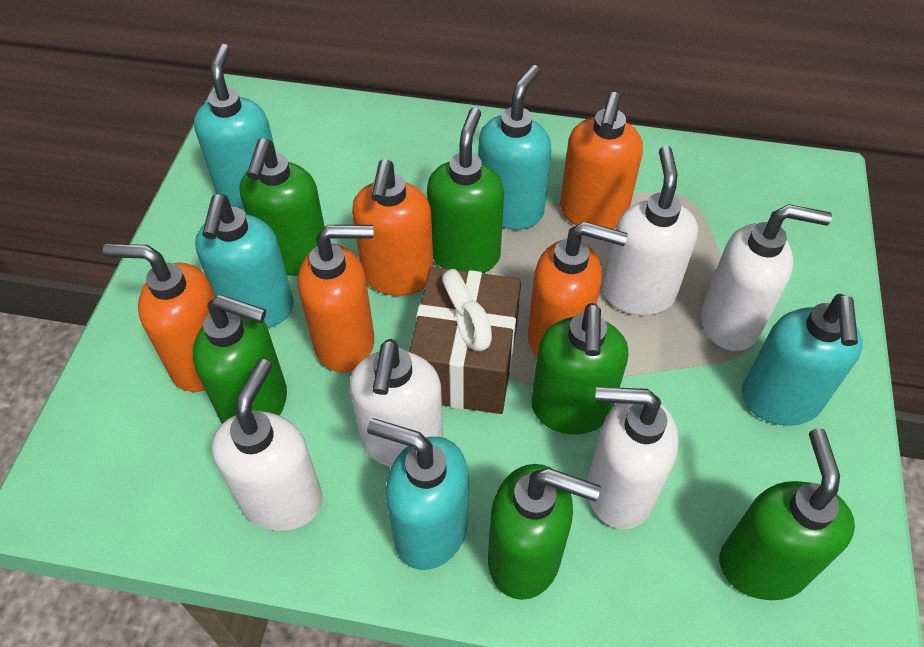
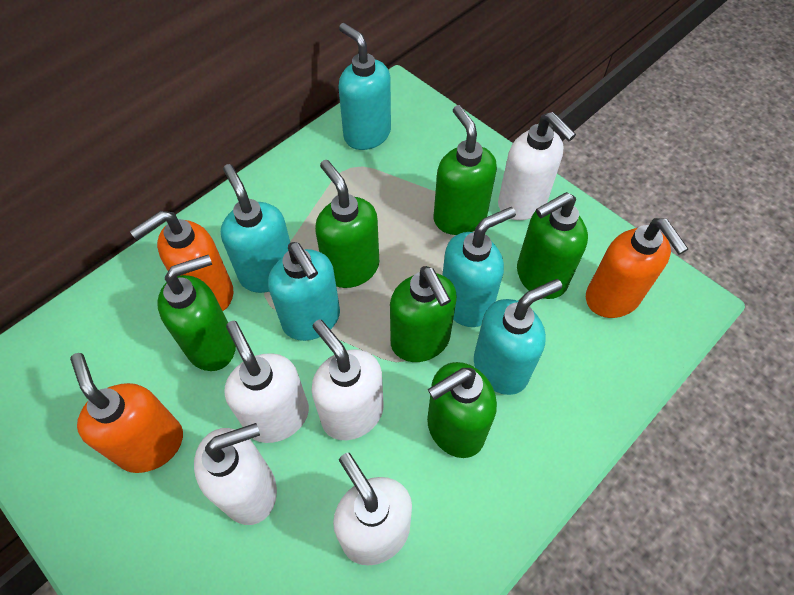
brown gift: [409,267,521,414] = 1 -> none = 0
orange soap dispenser: [103,244,215,392] [298,225,374,372] [352,159,434,296] [528,221,628,358] [560,92,643,229] = 5 -> [70,353,183,473] [130,211,234,311] [586,218,688,318] = 3

